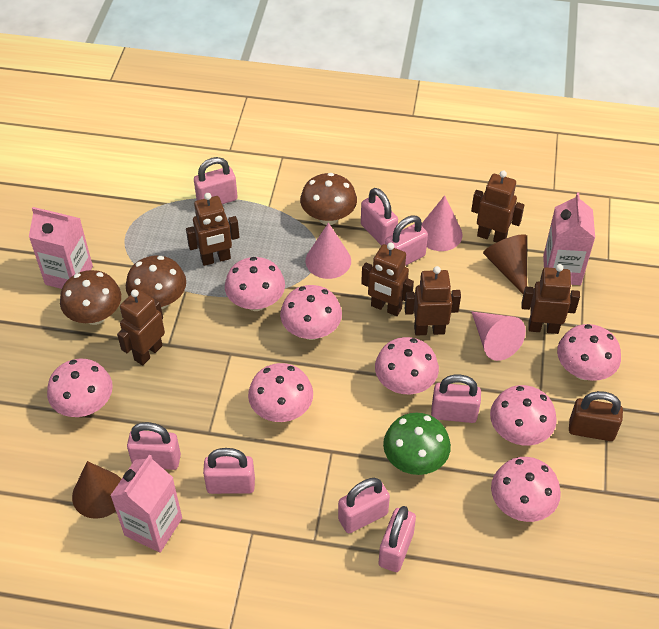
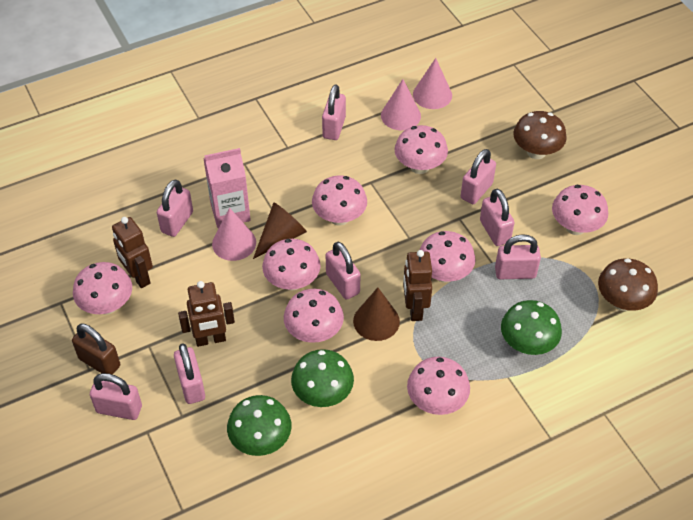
brown mushroom: [60,270,121,325] [126,256,186,309] [300,173,357,225] = 3 -> [513,111,567,159] [598,258,658,311] = 2
brown robot: [117,289,165,365] [186,193,239,266] [361,243,414,316] [405,266,461,336] [471,170,524,243] [521,264,580,334] = 6 -> [112,217,153,288] [178,281,235,347] [403,250,432,321] = 3
green mushroom: [383,413,451,475] = 1 -> [227,395,292,456] [291,349,354,407] [501,300,562,355] = 3
pink carton: [29,207,93,289] [110,454,182,553] [543,192,595,285] = 3 -> [203,148,251,228] = 1

